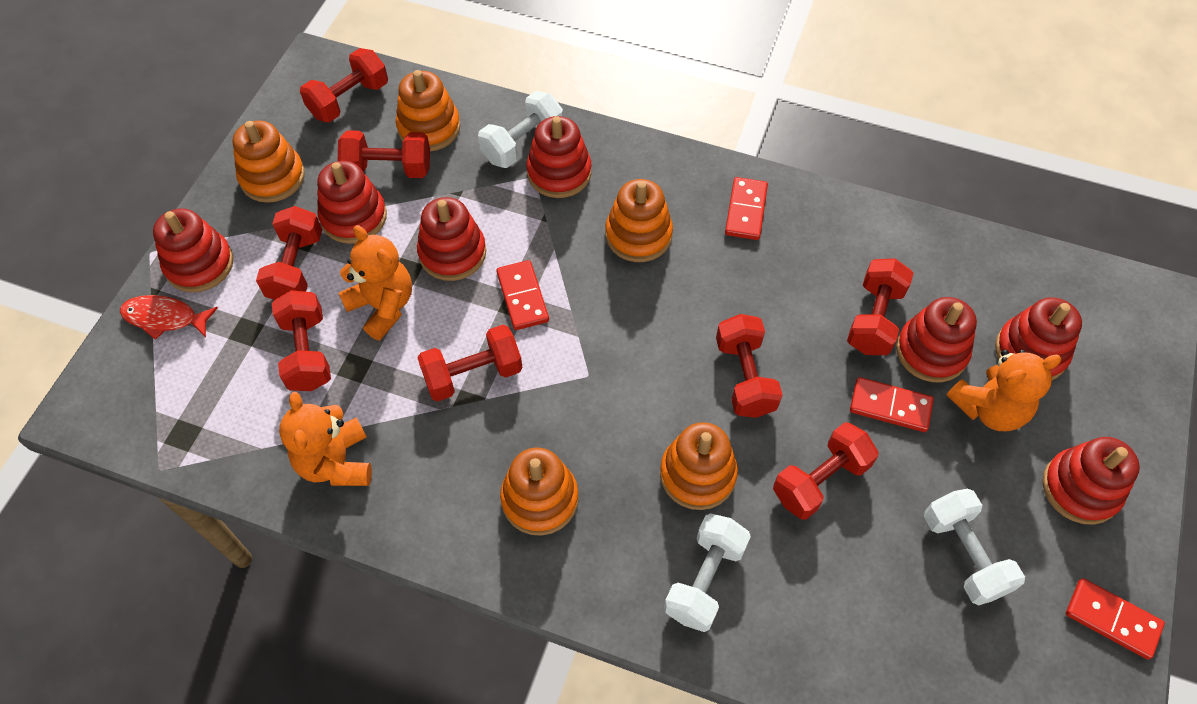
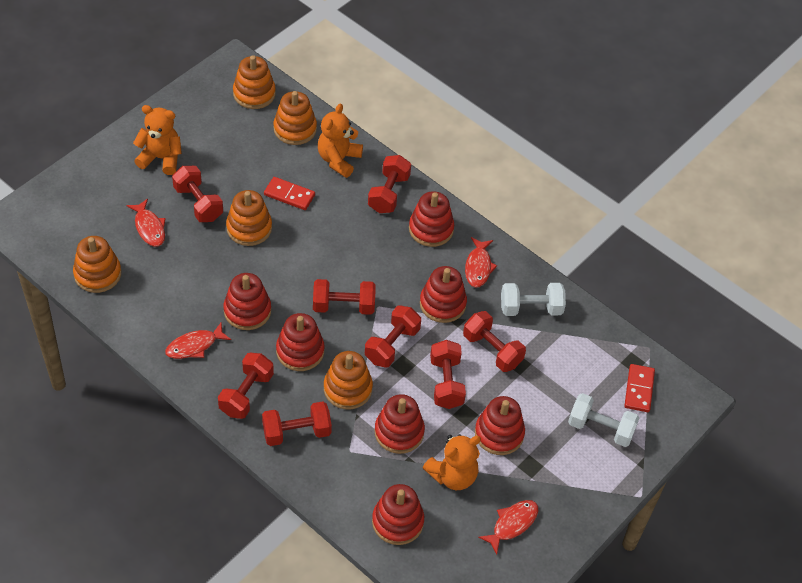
red domino: [496,260,549,330] [725,177,768,240] [850,377,934,432] [1066,578,1165,659] = 4 -> [264,177,315,210] [624,364,655,412] = 2
red fish: [120,295,218,340] = 1 -> [127,199,166,247] [165,323,231,359] [465,237,497,288] [478,500,538,555] = 4
white dumbbell: [478,91,563,168] [664,513,751,632] [924,489,1025,605] = 3 -> [501,283,566,316] [568,393,639,447] = 2

